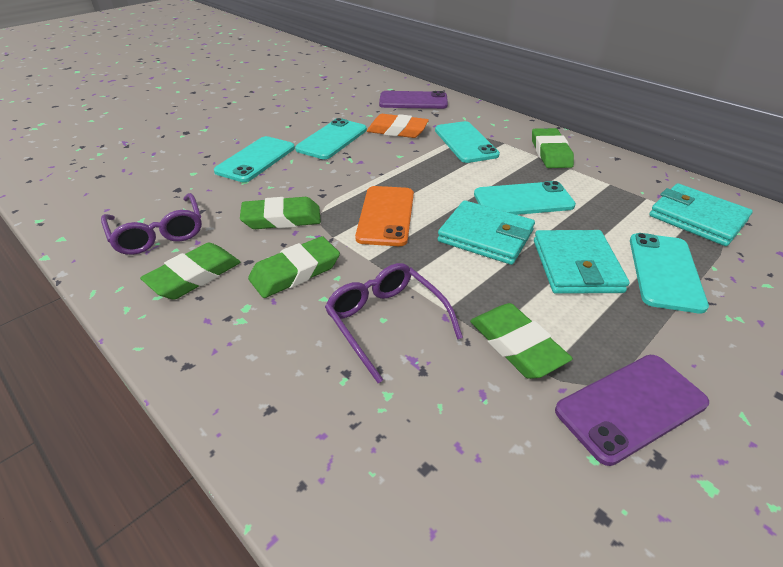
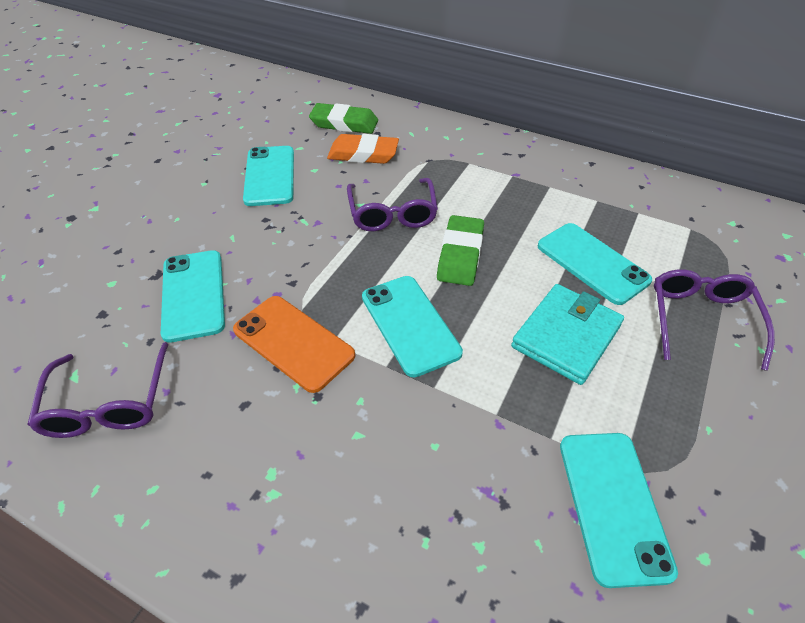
green eraser: [140,243,241,299] [240,197,321,229] [248,236,340,298] [470,303,573,379] [532,128,574,168] = 5 -> [309,103,378,134] [437,215,484,286] = 2
purple glasses: [101,193,202,255] [325,263,463,383] = 2 -> [27,342,169,438] [347,178,438,231] [654,269,775,371] = 3
purple phone: [379,91,448,109] [555,355,709,466] = 2 -> none = 0
turquoise wallet: [438,200,535,265] [534,230,630,294] [649,183,753,246] = 3 -> [511,284,624,385] = 1

